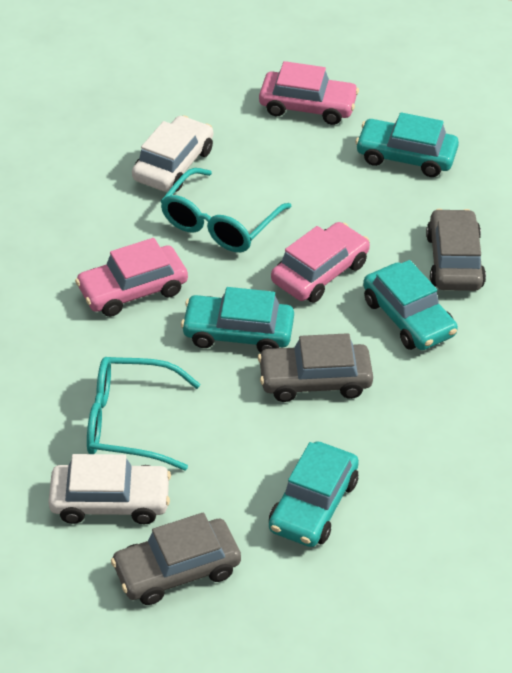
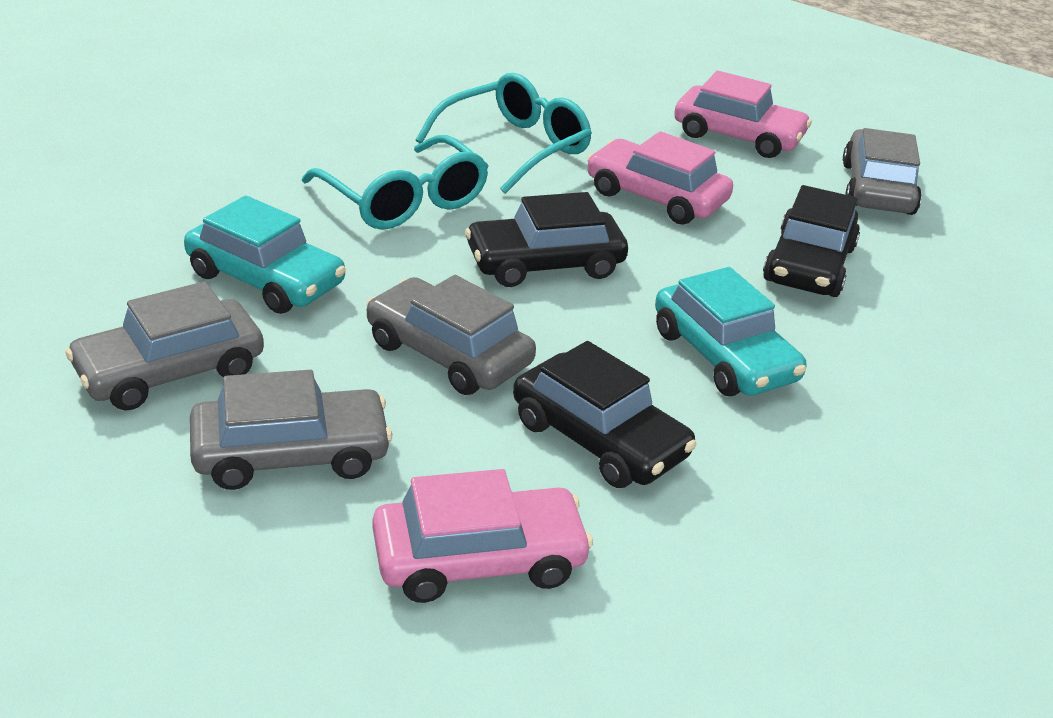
black car: none = 0 -> [465,192,628,287] [513,341,697,488] [763,185,860,297] = 3
grey car: [111,513,241,605] [258,333,373,402] [426,209,486,291] = 3 -> [65,281,264,411] [190,370,392,490] [366,275,536,395] [843,128,922,215] = 4
turquoise car: [181,287,294,353] [269,441,359,547] [355,112,459,177] [363,260,458,350] = 4 -> [184,195,346,314] [655,267,806,396] = 2
white car: [49,454,171,524] [132,116,213,192] = 2 -> none = 0

